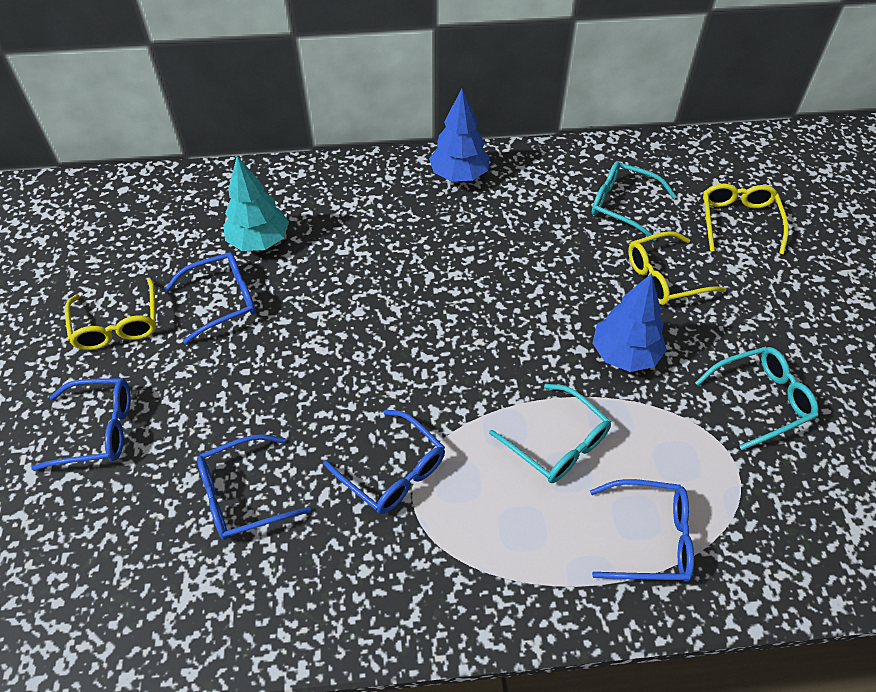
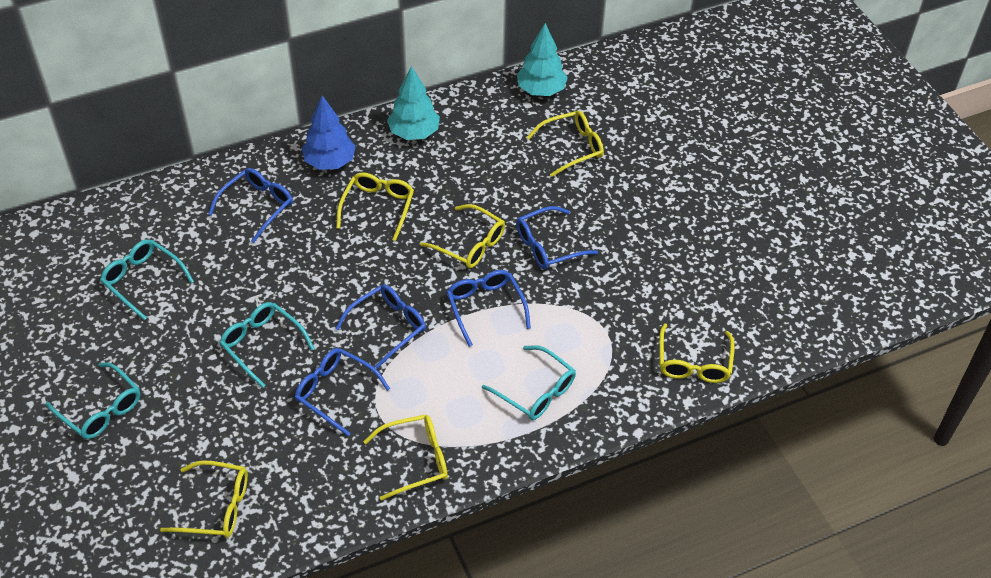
blue tree: [429,89,490,181] [592,273,667,372] = 2 -> [302,95,356,170] = 1
turquoise glasses: [489,384,611,483] [592,161,677,241] [695,347,818,450] = 3 -> [46,363,140,439] [100,239,194,320] [220,302,315,388] [482,345,576,420] = 4
turquoise tree: [223,156,289,251] = 1 -> [387,66,440,140] [517,23,568,96] = 2
yellow glasses: [65,278,157,350] [628,231,727,305] [703,183,789,255] = 3 -> [160,460,248,538] [336,172,414,241] [363,414,448,501] [420,204,505,268] [527,111,604,177] [659,324,735,383] = 6

